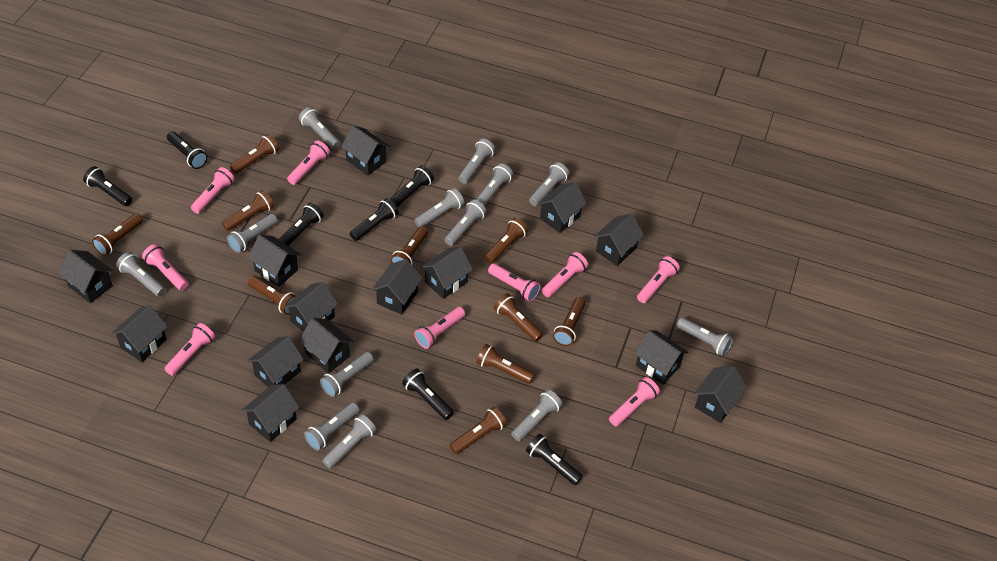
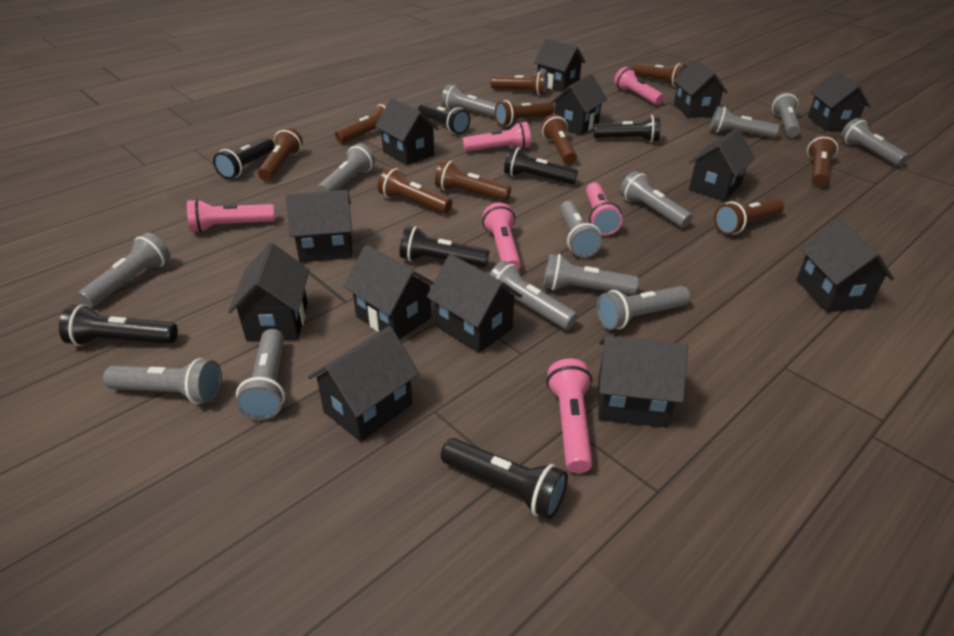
black house: [58,250,113,303] [111,305,168,362] [242,384,300,442] [247,336,304,387] [248,235,301,287] [284,282,338,332] [299,318,354,373] [341,125,390,175] [372,259,423,315] [421,247,473,299] [537,182,587,233] [594,214,644,266] [634,330,688,384] [694,366,747,423] = 14 -> [228,243,310,341] [286,190,352,263] [308,326,419,442] [343,245,434,339] [375,98,439,165] [427,254,522,353] [534,39,586,92] [550,74,607,135] [598,336,688,428] [674,60,728,118] [689,128,755,201] [796,220,894,312] [808,71,871,131] = 13
pink flashlight: [142,244,188,291] [164,323,215,376] [191,167,235,214] [287,141,330,185] [415,307,465,349] [488,263,540,302] [542,252,588,297] [609,377,660,426] [637,256,680,303] = 9 -> [187,199,275,233] [463,122,531,152] [482,203,521,270] [547,358,593,473] [586,183,623,235] [614,67,664,105] = 6

